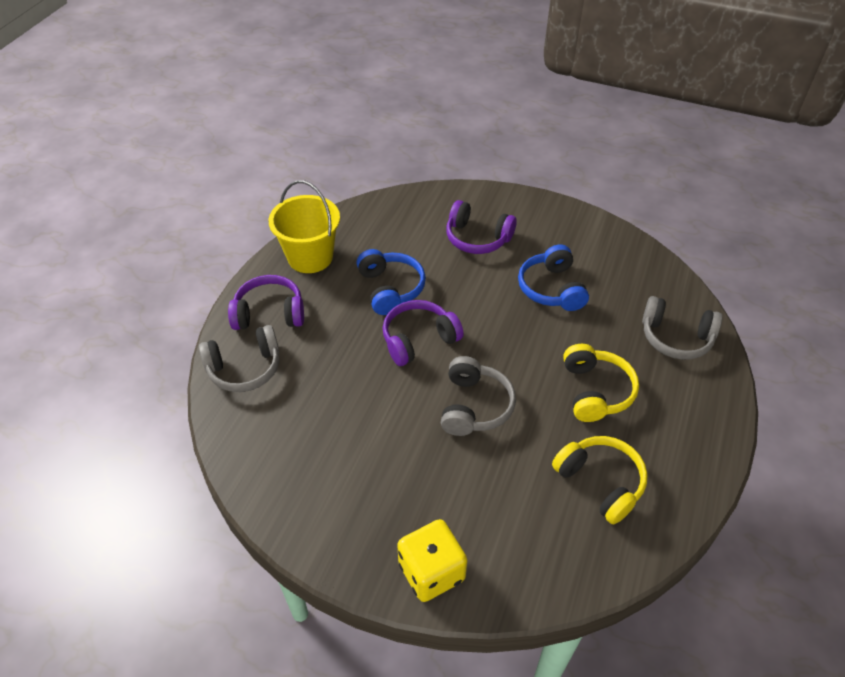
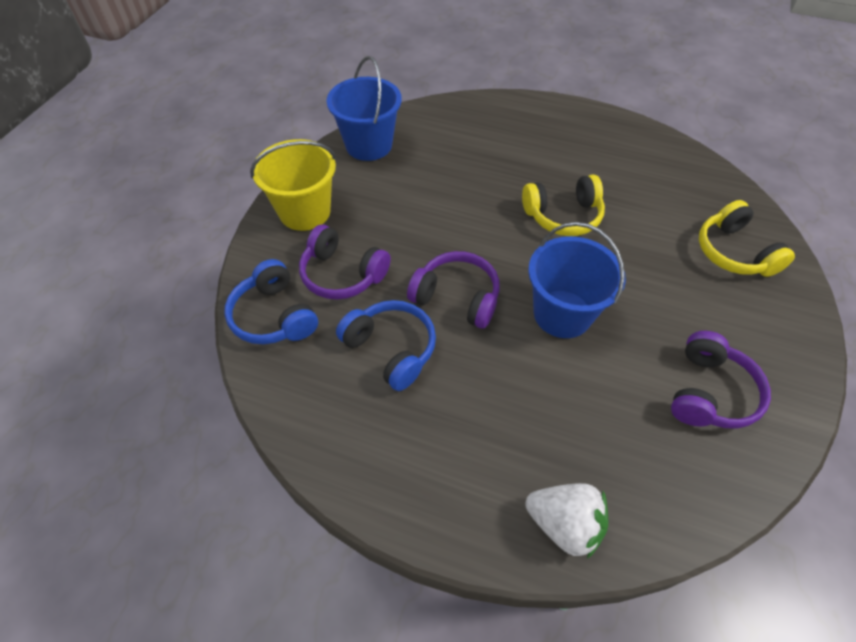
blue bucket: none = 0 -> [327,56,402,161] [528,222,626,338] = 2
grey headphones: [199,325,279,392] [441,356,516,436] [642,296,722,360] = 3 -> none = 0
white strawberry: none = 0 -> [525,483,608,559] = 1
yellow dice: [397,519,467,602] = 1 -> none = 0

